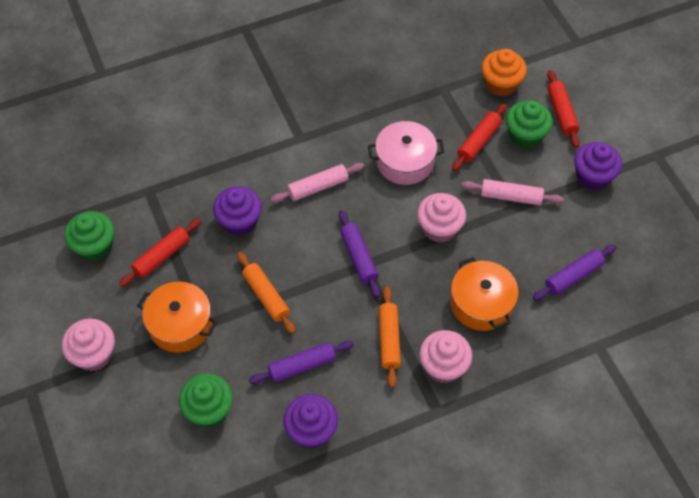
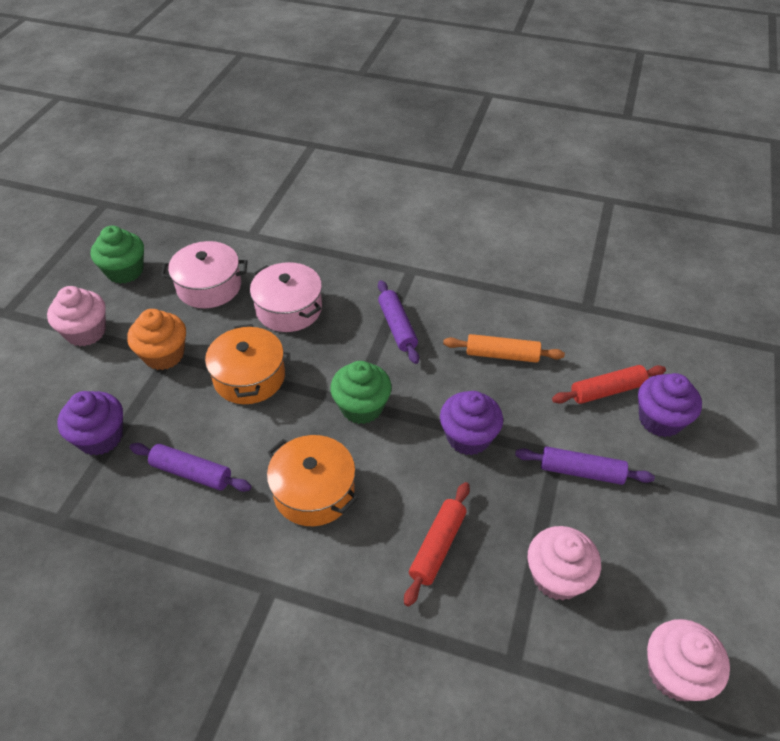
green cupcake: [64,211,114,262] [179,373,233,428] [506,101,553,149] = 3 -> [91,226,144,284] [330,361,392,424] = 2
orange rolling pin: [237,252,296,334] [379,287,401,388] = 2 -> [443,334,565,363] = 1
pink pot: [368,121,444,185] = 1 -> [161,241,247,308] [250,262,322,332] = 2
pink rolling pin: [271,163,364,203] [462,179,563,206] = 2 -> none = 0
red rolling pin: [119,219,201,287] [452,103,507,171] [547,70,580,148] = 3 -> [404,482,470,607] [552,365,666,404] = 2

